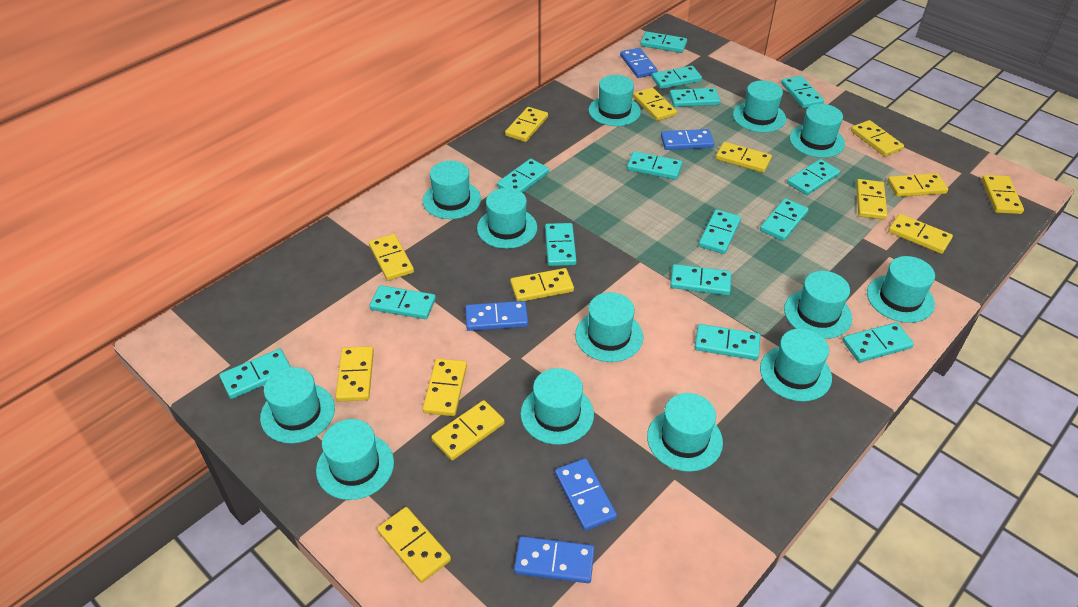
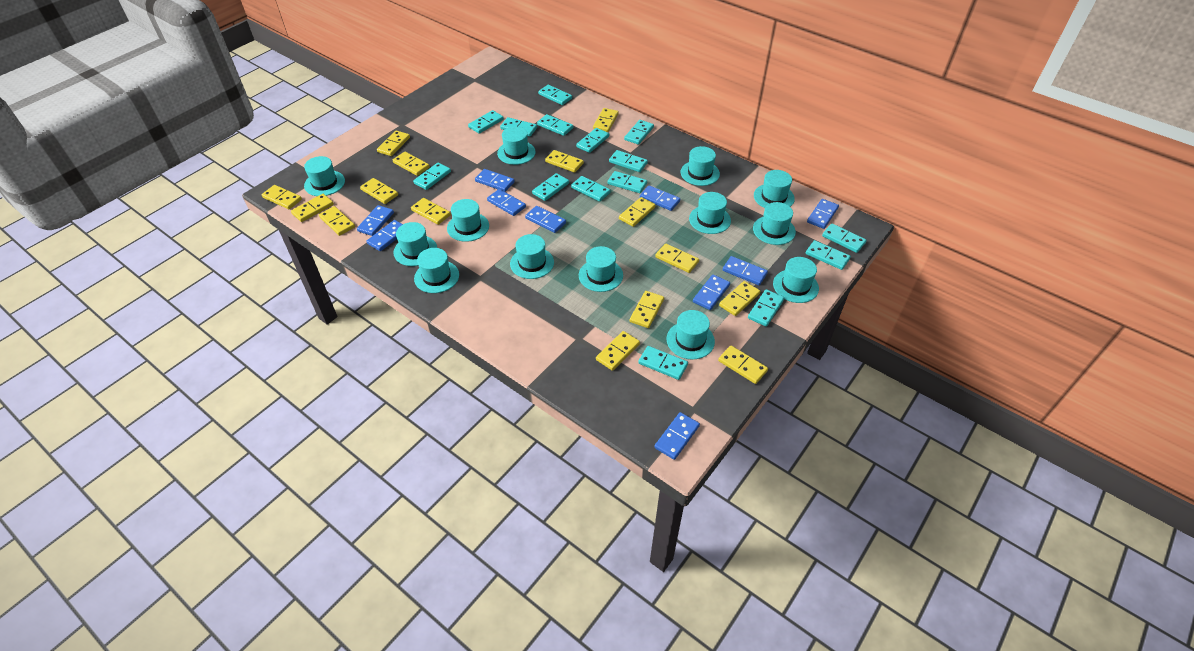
blue domino: [465,301,528,331] [514,536,594,583] [555,458,617,531] [620,48,658,78] [661,129,714,150] = 5 -> [357,205,394,236] [367,220,403,251] [475,169,515,192] [487,189,526,216] [525,206,566,233] [640,185,680,211] [655,412,700,460] [693,274,730,310] [723,256,768,285] [807,199,839,229] = 10
yellow domino: [335,346,374,402] [369,234,414,281] [377,507,451,583] [422,358,467,416] [431,400,505,461] [505,107,548,142] [510,268,574,301] [633,87,677,121] [716,142,772,173] [851,120,904,156] [856,179,887,220] [887,173,948,197] [888,214,953,254] [982,175,1024,214] = 14 -> [262,185,302,209] [291,194,334,222] [319,206,355,236] [360,178,398,204] [377,130,410,156] [393,152,430,176] [411,198,451,225] [545,150,584,173] [593,108,619,132] [596,331,640,371] [619,197,656,227] [630,291,664,328] [655,243,699,273] [718,345,768,384] [719,281,760,316] = 15

